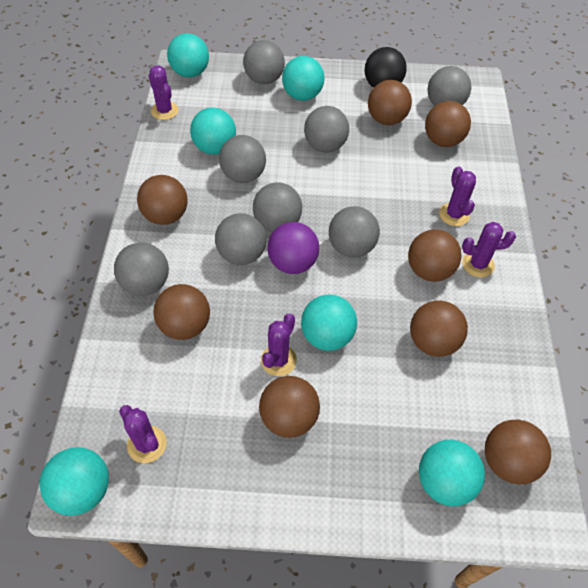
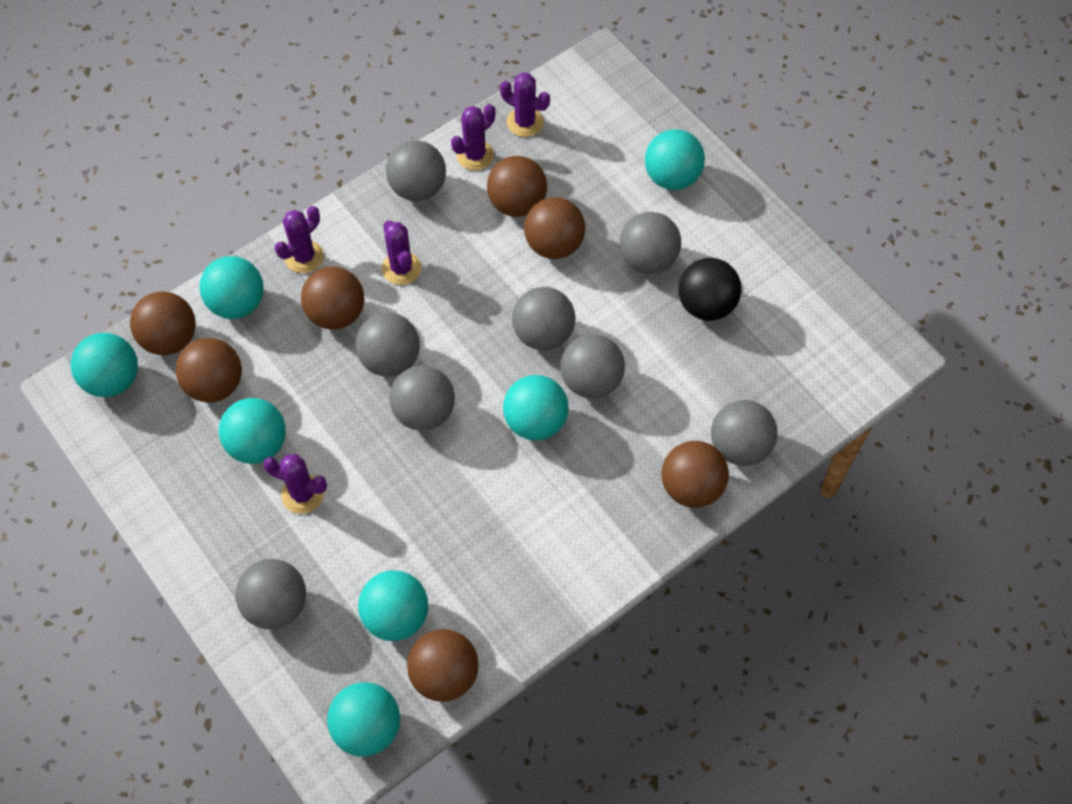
brown ball: [137,175,188,225] [153,284,210,340] [259,376,320,438] [368,80,412,125] [408,230,462,282] [410,300,468,357] [425,101,471,147] [485,420,551,484] = 8 -> [130,292,196,355] [176,338,242,403] [301,266,364,330] [407,629,479,702] [487,156,547,217] [524,197,585,259] [661,441,729,508] = 7
purple ball: [267,222,319,274] = 1 -> none = 0
turquoise ball: [40,447,109,516] [167,33,209,77] [190,108,236,155] [282,56,324,101] [301,295,357,351] [419,440,485,506] = 6 -> [71,333,138,397] [200,256,264,319] [219,398,286,464] [327,682,400,756] [358,570,429,641] [503,375,569,440] [645,130,705,190] = 7

